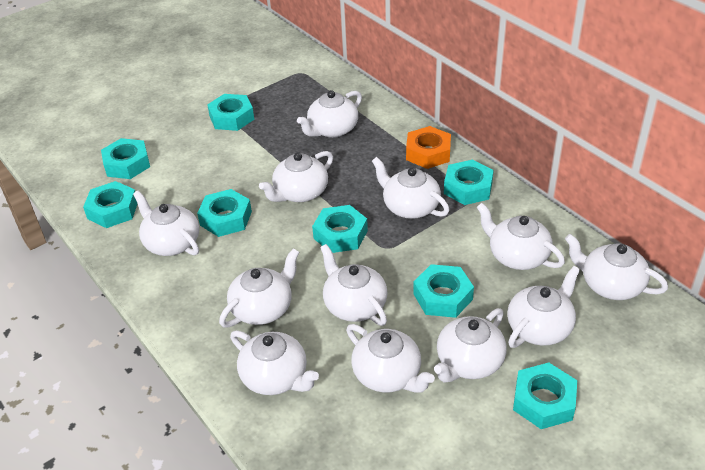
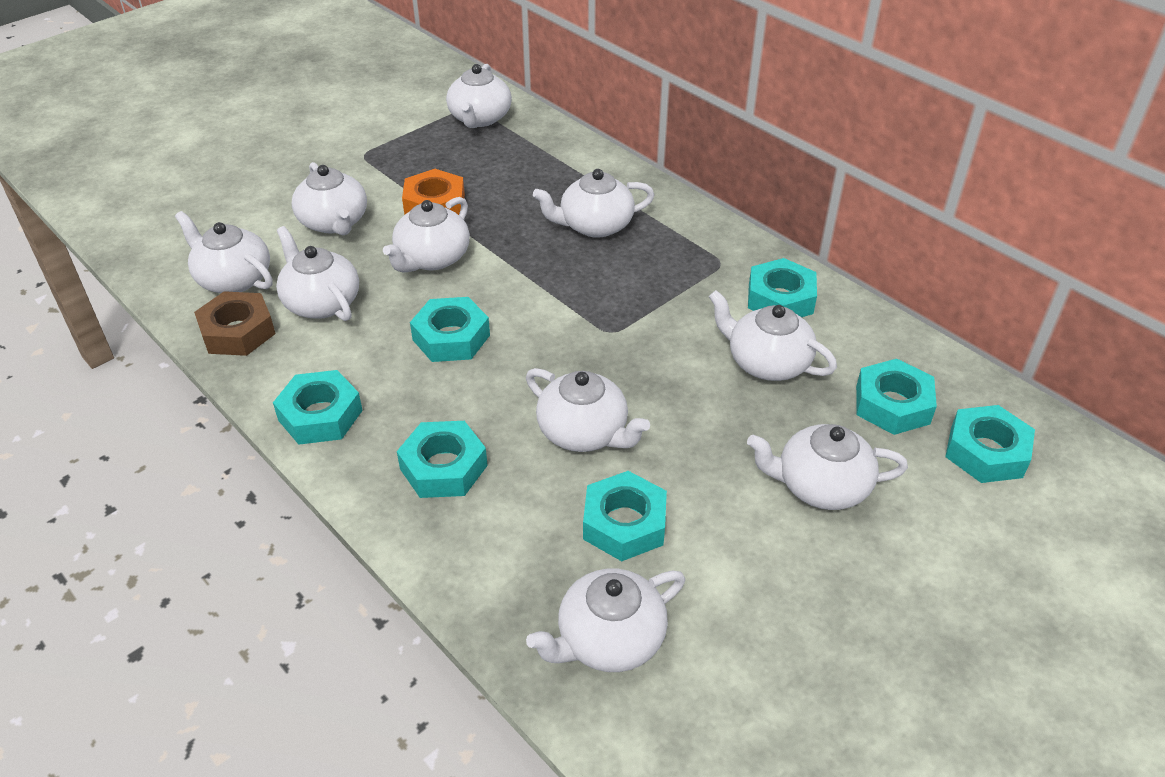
brown nut: none = 0 -> [194,291,275,356] = 1
turquoise nut: [83,181,137,228] [101,138,150,179] [197,189,252,237] [207,94,254,131] [312,205,368,253] [413,264,474,318] [444,159,494,205] [513,362,577,429] = 8 -> [273,370,363,445] [397,421,488,498] [410,297,490,362] [583,471,667,561] [748,258,817,317] [856,359,937,435] [945,405,1035,483] = 7
white teapot: [133,190,199,256] [219,248,299,327] [230,330,319,395] [259,151,333,202] [297,90,362,138] [320,244,388,326] [346,324,435,392] [372,157,449,219] [434,308,507,383] [477,203,565,270] [507,266,580,348] [565,234,668,300] = 12 -> [175,211,273,293] [276,226,359,321] [291,162,367,235] [383,197,470,273] [446,64,512,128] [526,368,650,452] [526,568,685,672] [533,169,654,238] [709,290,837,381] [747,424,908,510] = 10

